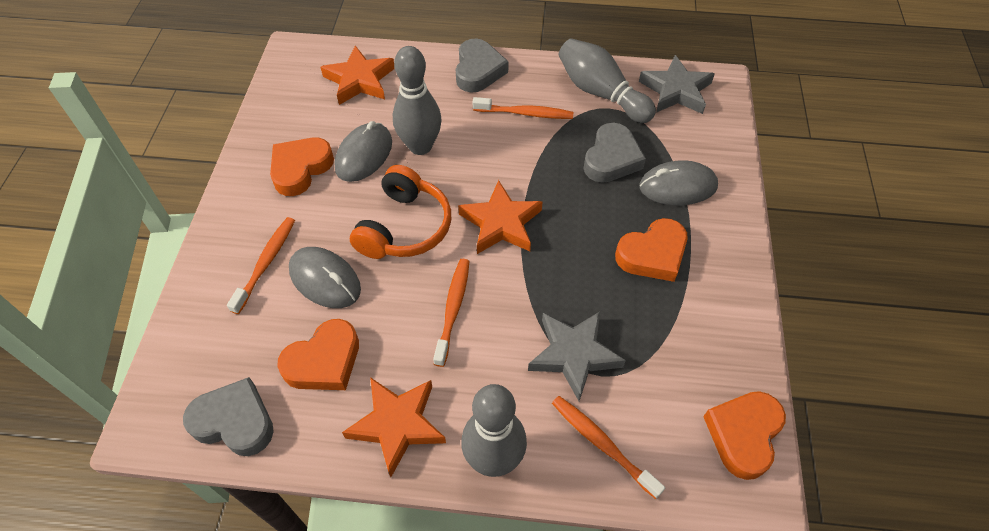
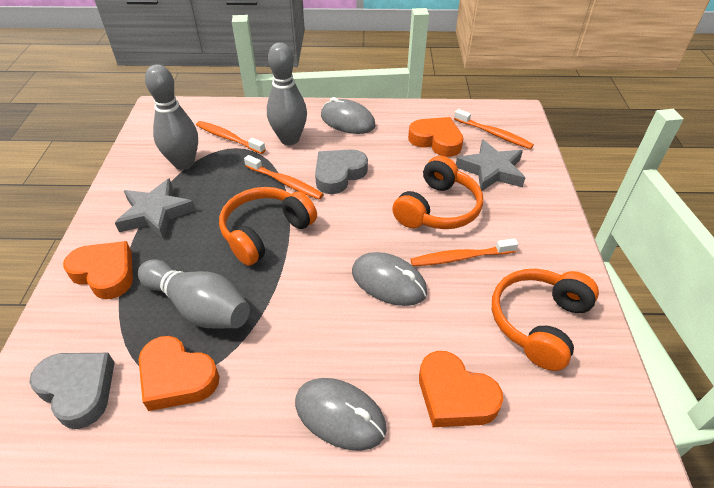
grey heart: [183,377,274,456] [455,38,509,93] [583,123,646,183] = 3 -> [29,353,115,429] [315,149,368,194] = 2
orange headphones: [350,165,451,259] = 1 -> [219,187,317,266] [392,156,483,229] [492,269,599,371] = 3
orange star: [321,45,395,105] [342,377,446,477] [458,180,543,254] = 3 -> none = 0

